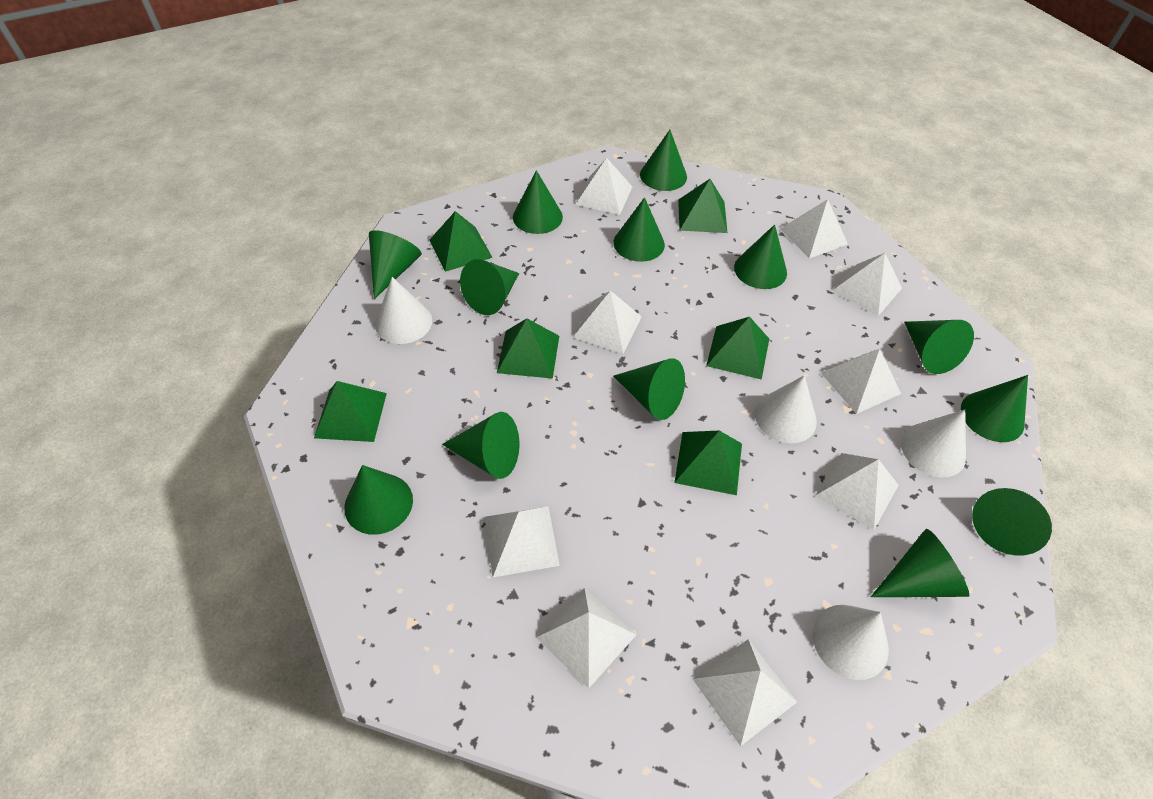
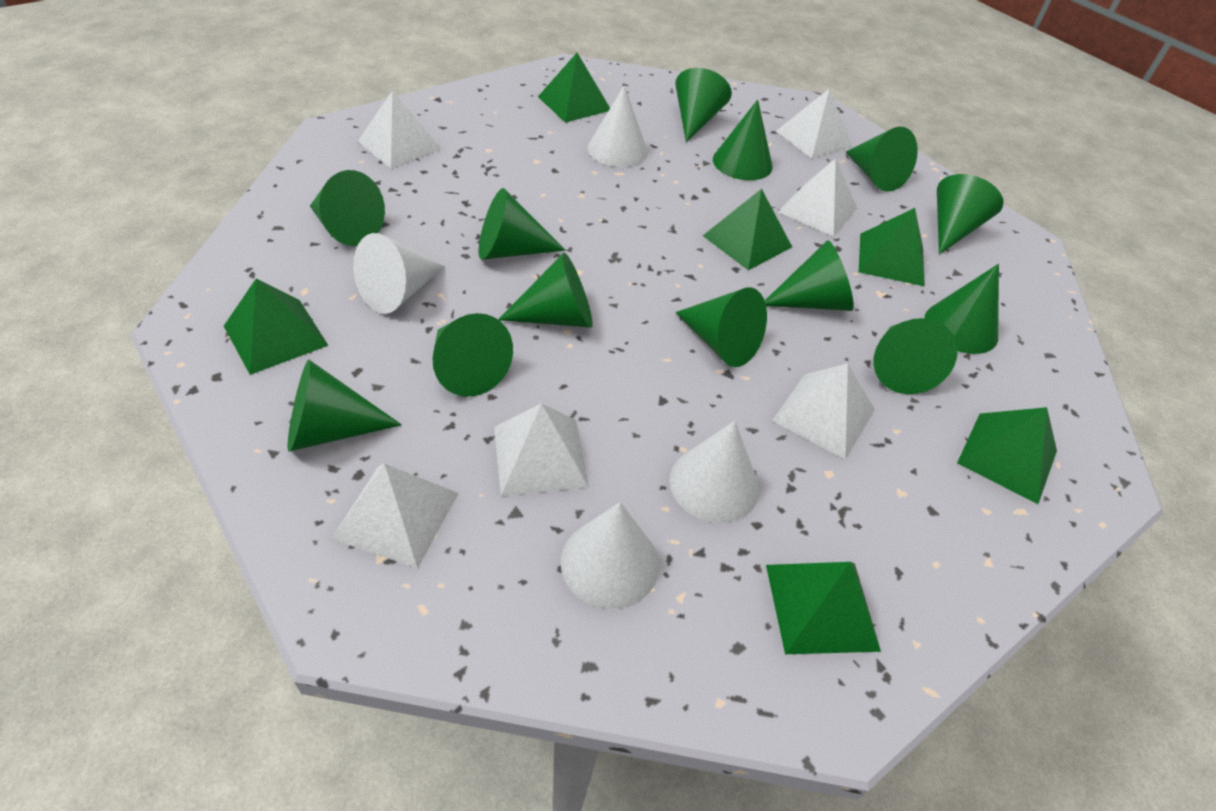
white pyramid: [485,506,560,577] [536,588,637,689] [573,291,642,354] [575,158,632,215] [693,639,797,746] [780,199,848,258] [815,453,898,530] [821,349,901,414] [832,253,902,316] = 9 -> [331,463,459,568] [357,91,442,169] [494,403,589,496] [772,363,875,460] [776,89,852,159] [778,158,857,237] = 6

